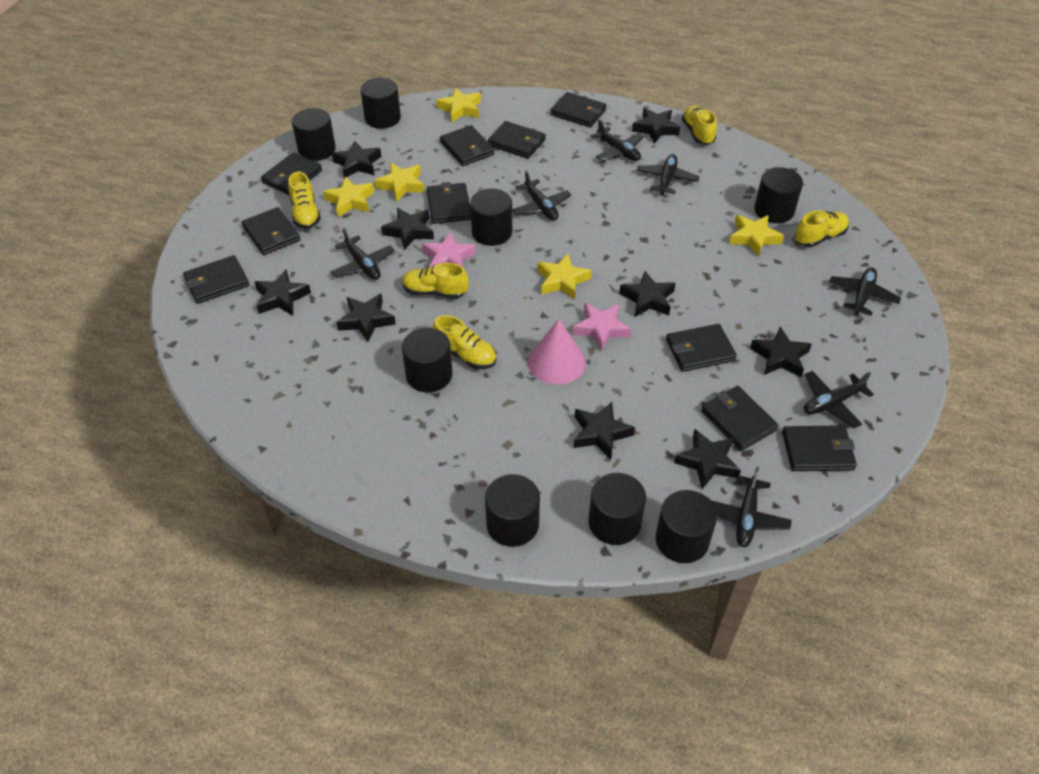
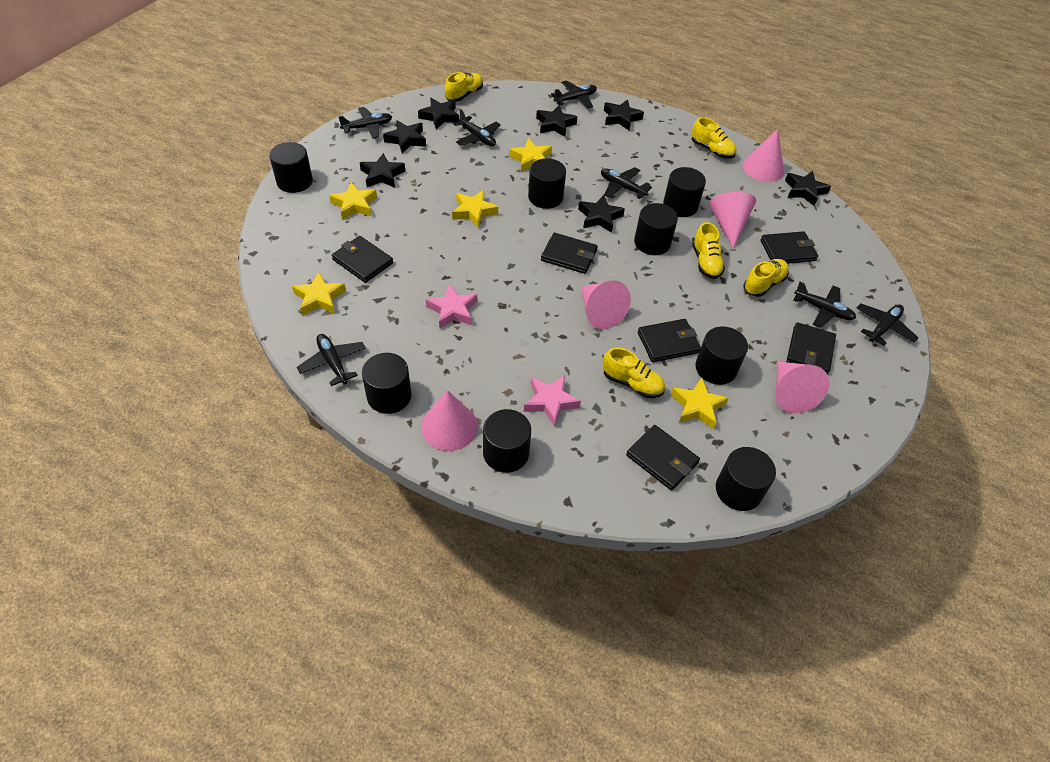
black star: [255,269,311,316] [332,141,381,178] [337,294,396,342] [381,208,434,250] [574,402,635,460] [619,271,676,317] [632,108,680,144] [674,429,741,489] [750,327,812,377] = 9 -> [360,153,405,188] [383,120,426,153] [418,98,459,129] [536,105,578,137] [578,195,625,233] [604,99,644,131] [785,171,831,206] = 7
black wallet: [183,255,249,304] [241,207,300,255] [261,152,322,195] [427,182,471,224] [440,125,495,166] [488,121,546,159] [551,92,606,128] [666,324,737,372] [701,386,779,451] [782,425,857,471] = 10 -> [332,236,393,283] [541,233,598,274] [626,425,700,490] [638,319,701,362] [760,231,818,264] [787,322,836,375] = 6
pink cone: [528,319,586,385] = 1 -> [421,390,478,451] [581,280,631,329] [709,192,756,249] [743,129,784,182] [775,362,829,413] = 5

